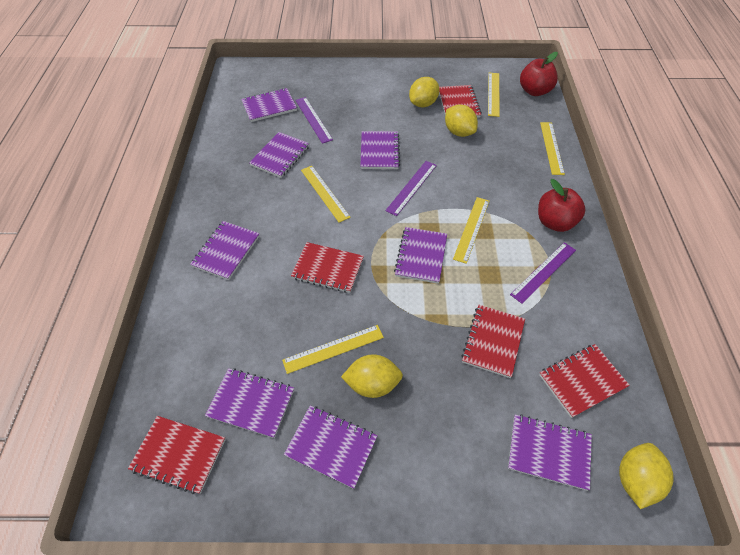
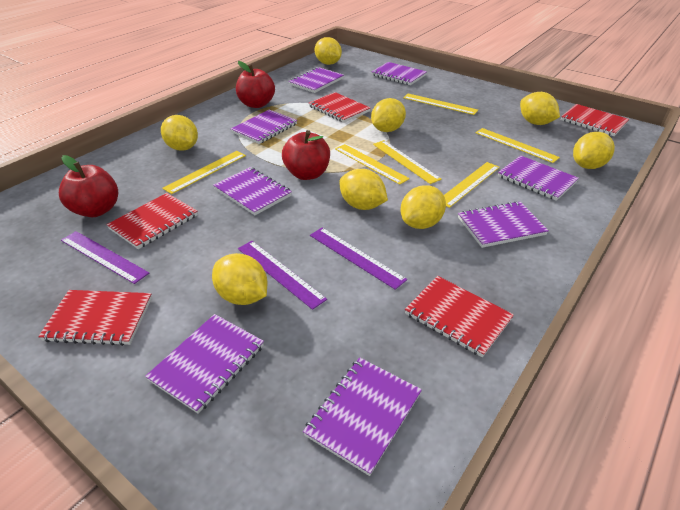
red apple: [520,52,558,96] [538,179,586,232] = 2 -> [59,155,118,217] [236,61,275,108] [282,130,330,180] = 3
yellow lemon: [341,354,403,398] [409,77,440,107] [445,105,478,137] [619,443,674,509] = 4 -> [161,115,198,151] [212,253,267,305] [315,37,342,65] [339,169,388,210] [371,98,406,132] [401,185,446,229] [520,92,560,125] [573,132,615,169] = 8
yellow ruler: [282,325,384,374] [301,166,351,223] [453,197,489,264] [488,73,500,117] [540,122,565,175] = 5 -> [162,151,246,194] [335,144,410,185] [373,140,442,184] [403,93,478,115] [444,162,500,208] [475,128,560,163] = 6

